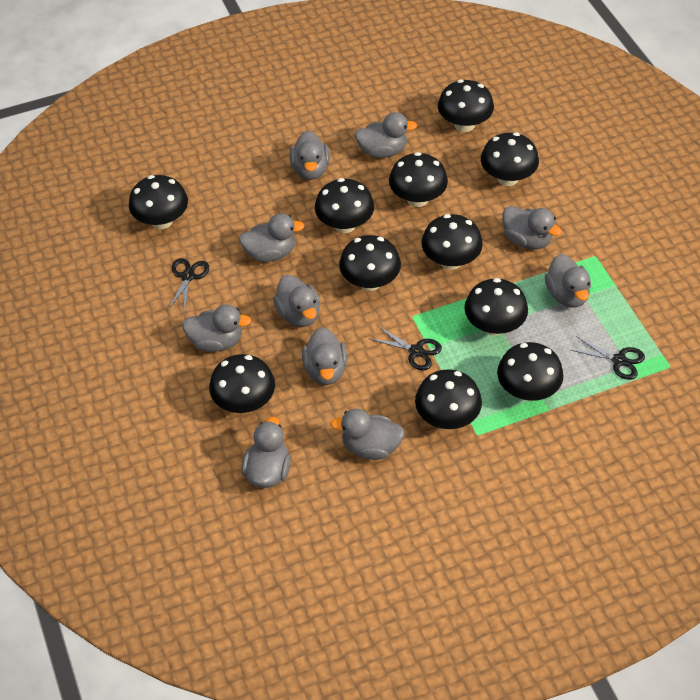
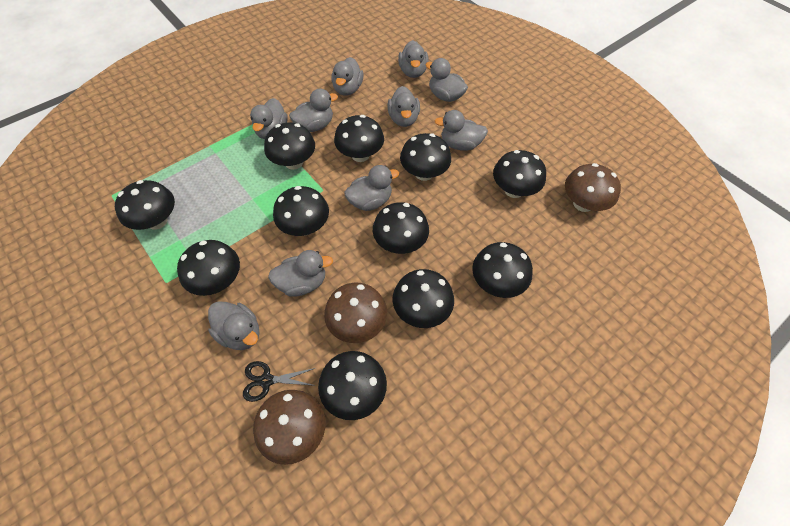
black scissors: [168,258,209,310] [371,326,442,371] [571,336,645,380] = 3 -> [243,361,316,402] = 1
brown mushroom: none = 0 -> [253,390,325,465] [324,283,387,343] [565,163,621,212] = 3

